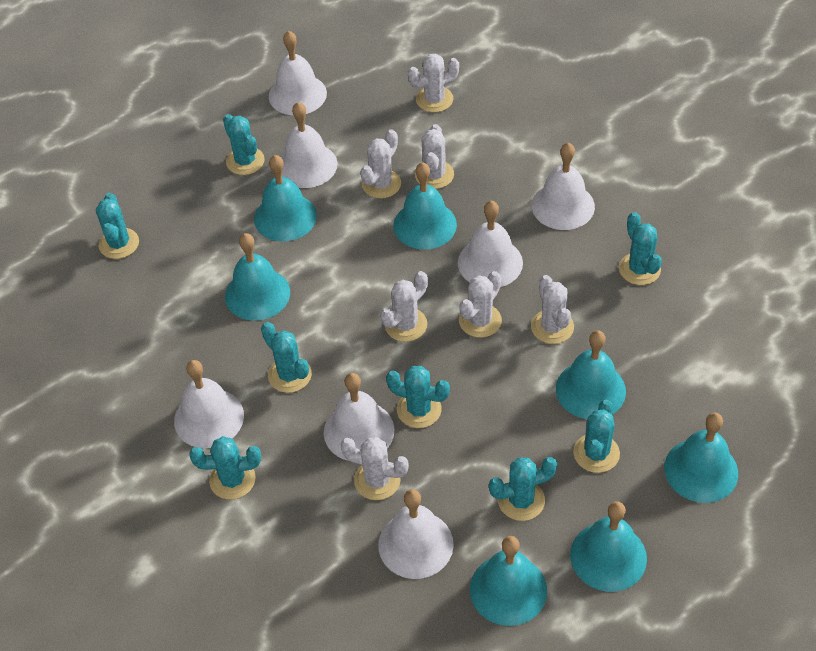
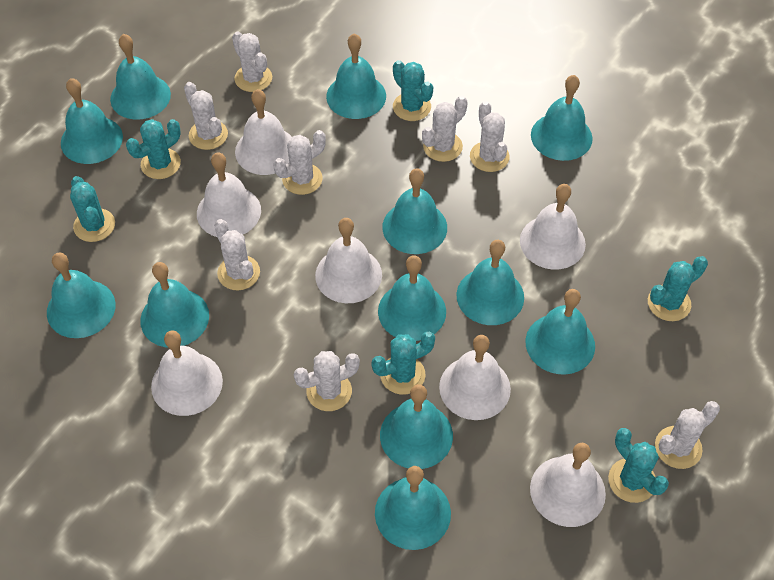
turquoise bell: [225,233,290,321] [254,155,317,241] [393,162,457,250] [470,536,547,626] [556,330,626,419] [570,501,647,592] [664,413,738,503] = 7 -> [47,253,115,338] [61,78,123,164] [110,34,171,120] [140,262,209,348] [326,33,386,119] [375,466,451,550] [378,255,446,341] [380,384,453,469] [382,168,447,254] [456,240,524,325] [525,289,595,375] [531,75,593,161] = 12
turquoise cactus: [96,193,139,259] [189,436,261,500] [223,114,265,175] [261,322,312,393] [386,366,450,428] [489,457,557,521] [573,400,620,473] [619,212,662,285] = 8 -> [70,176,115,242] [126,119,181,179] [372,332,435,395] [393,60,433,121] [608,428,669,503] [648,256,708,321] = 6
white cactus: [340,437,409,500] [361,129,401,199] [380,271,428,342] [408,54,459,113] [415,124,454,189] [459,271,502,338] [531,275,574,344] = 7 -> [184,82,228,150] [214,219,260,290] [232,32,272,92] [273,130,326,195] [294,351,360,411] [422,96,468,162] [470,101,510,172] [655,401,720,469] = 8

